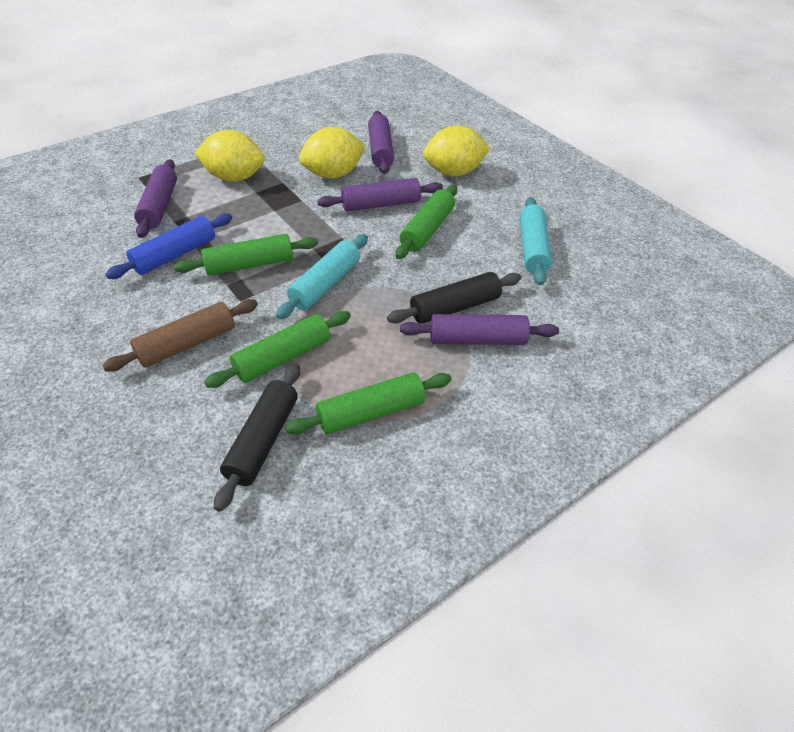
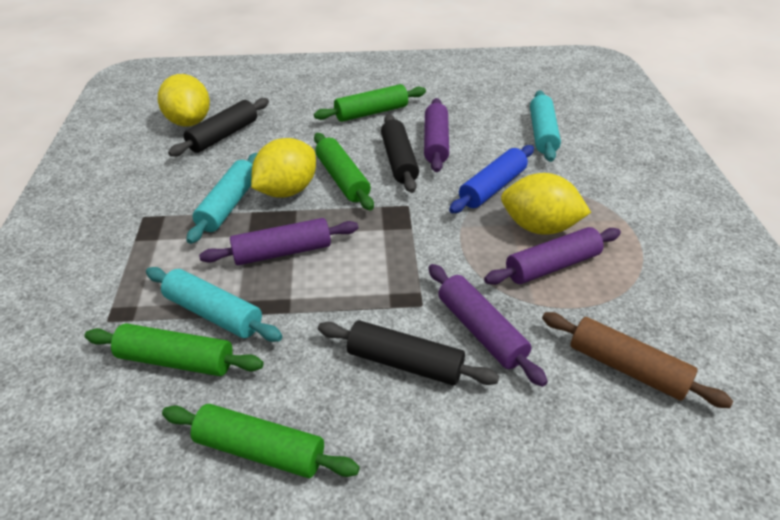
black rolling pin: [214,364,300,512] [387,272,521,324] = 2 -> [168,98,269,157] [318,320,499,385] [381,114,419,193] = 3
turquoise rolling pin: [276,234,368,319] [520,197,552,285] = 2 -> [146,267,282,342] [186,153,257,244] [530,90,561,162] = 3

